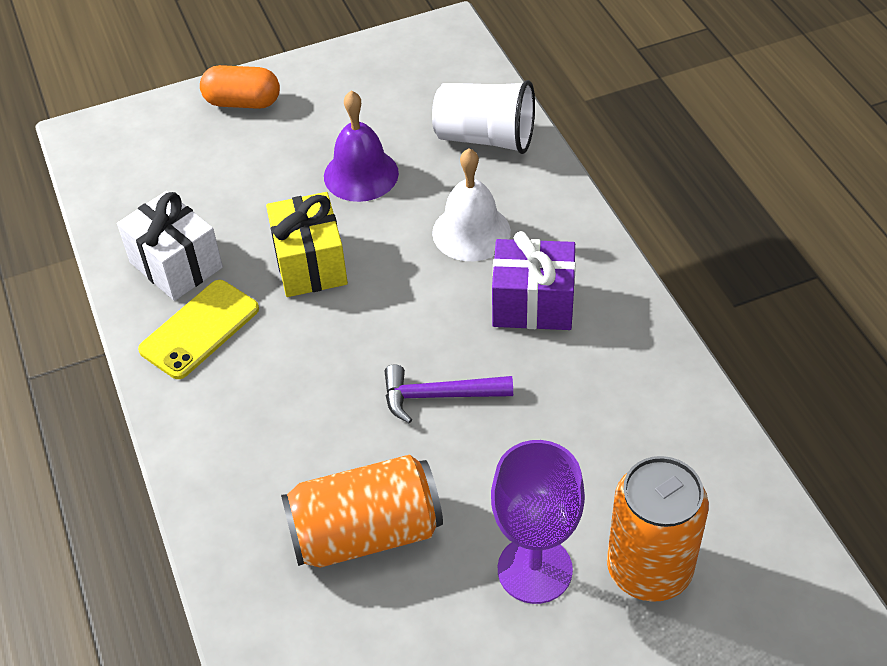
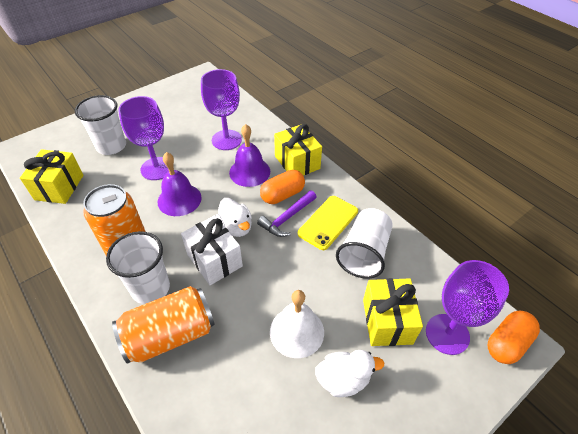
orange capsule: [200,65,280,109] = 1 -> [260,170,305,204] [488,310,540,364] = 2
purple bell: [324,91,399,202] = 1 -> [158,152,202,216] [229,124,270,187] = 2
purple gift: [492,231,576,330] = 1 -> none = 0
purple goblet: [491,440,585,604] = 1 -> [118,96,169,180] [201,69,242,150] [426,260,509,355] = 3
white cup: [432,80,535,154] = 1 -> [75,95,126,155] [106,231,170,304] [336,208,393,279] = 3
white duck: none = 0 -> [216,198,252,237] [315,350,384,397] = 2
yellow gift: [266,192,348,297] = 1 -> [20,149,84,204] [274,124,322,176] [363,278,423,346] = 3

